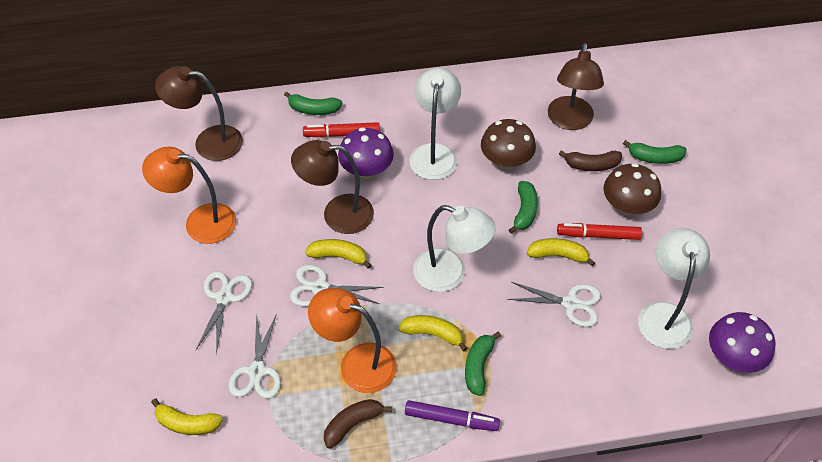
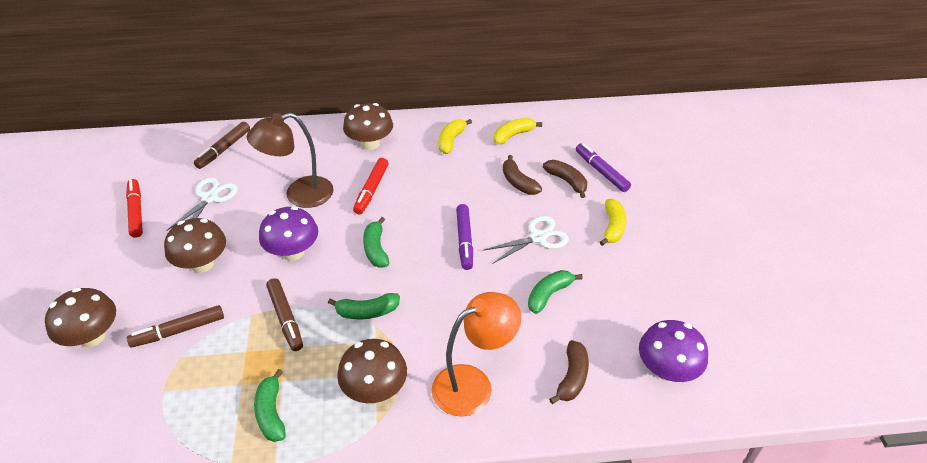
brown banana: [324,399,392,449] [559,150,622,171] = 2 -> [503,155,542,195] [543,160,587,198] [549,340,589,404] = 3
brown lamp: [155,66,243,161] [291,140,374,234] [548,43,604,130] = 3 -> [247,113,334,208] = 1
brown marker: none = 0 -> [127,305,224,348] [194,122,250,169] [266,278,303,351] = 3
brown mushroom: [481,119,536,170] [603,163,661,216] = 2 -> [45,288,116,347] [164,218,226,273] [337,339,407,403] [343,103,393,150] = 4
orange lamp: [142,147,237,244] [308,288,397,393] = 2 -> [432,292,521,417] = 1
purple marker: [405,400,500,431] = 1 -> [456,204,473,270] [576,143,631,192] = 2
white lamp: [410,68,461,180] [413,205,496,292] [638,228,710,349] = 3 -> none = 0
white scissors: [196,271,252,354] [228,313,281,399] [290,265,383,307] [507,282,601,327] = 4 -> [166,178,238,231] [483,216,569,264] = 2
yellow banana: [151,398,223,435] [305,239,372,269] [398,315,467,351] [527,238,595,266] = 4 -> [439,119,472,154] [494,118,542,144] [600,199,626,246] = 3

